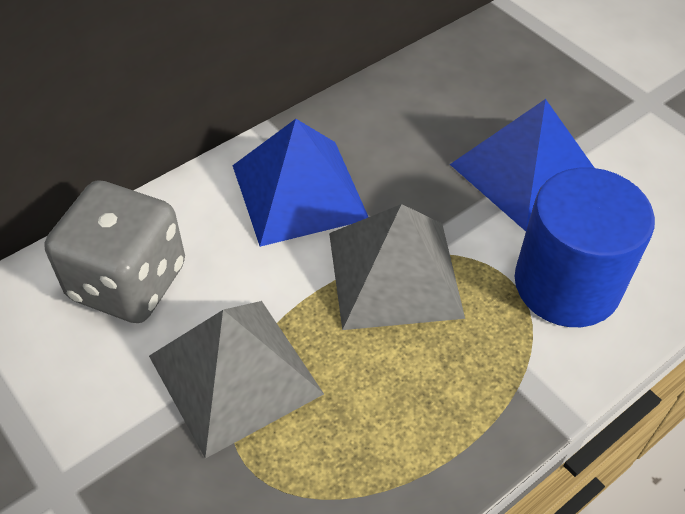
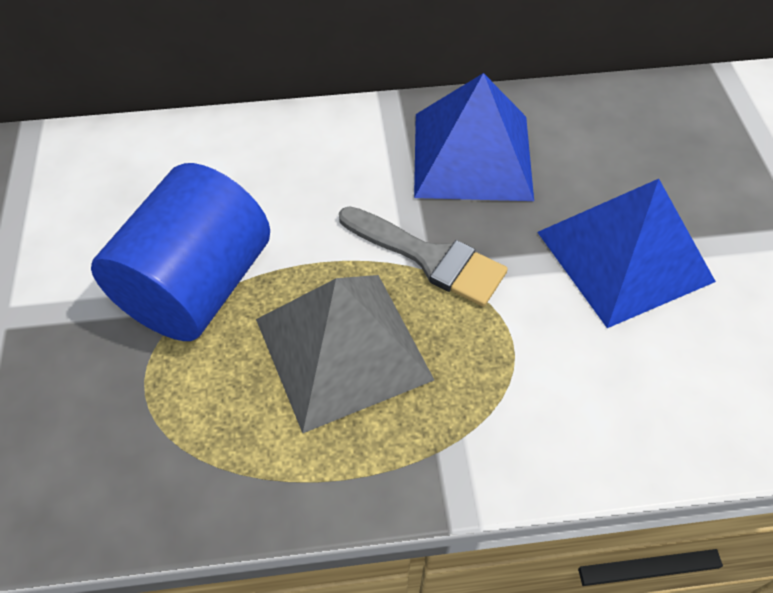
grey brush: none = 0 -> [339,206,508,307] = 1
grey dice: [45,180,185,323] = 1 -> none = 0
grey pyramid: [149,301,324,459] [329,204,465,330] = 2 -> [256,275,434,433] = 1

